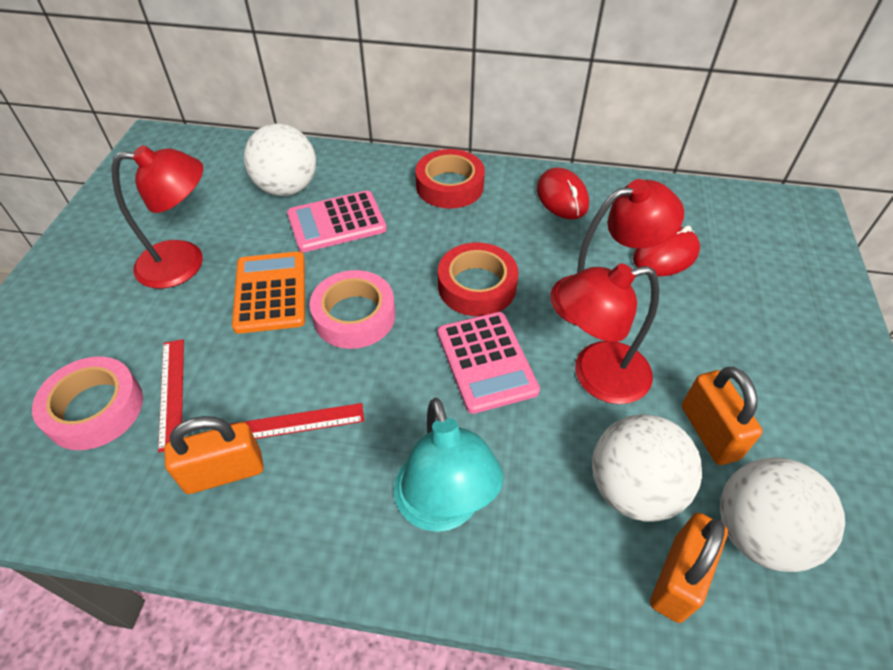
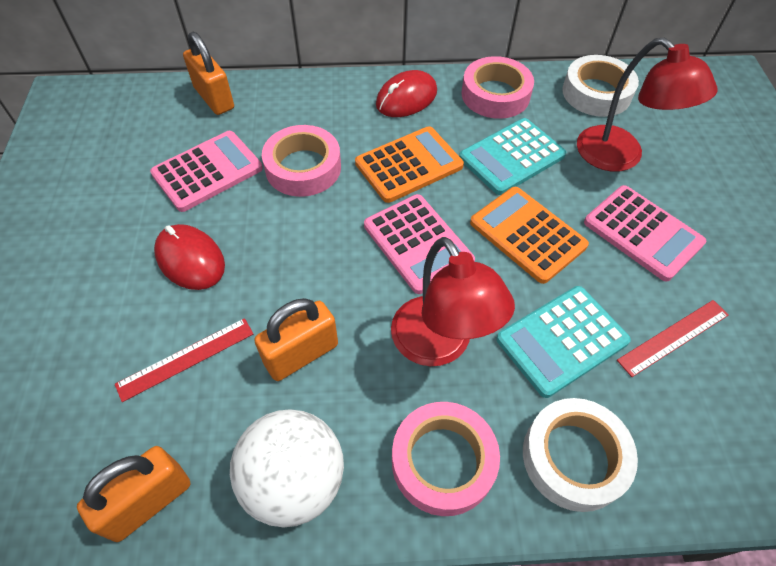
orange calculator: [232,251,305,334] = 1 -> [355,126,464,203] [470,187,589,284] = 2
pink calculator: [287,191,387,252] [438,312,540,414] = 2 -> [150,131,263,212] [364,194,475,294] [584,185,706,282] = 3
pink tape: [32,357,143,450] [309,270,395,349] = 2 -> [262,125,341,197] [392,402,500,516] [462,56,534,119] = 3
red lamp: [111,145,203,288] [550,179,684,325] [558,263,659,404] = 3 -> [391,237,515,366] [577,37,717,172] = 2
red tape: [415,149,485,209] [438,242,518,316] = 2 -> none = 0
turquoise calculator: none = 0 -> [459,118,566,195] [496,286,631,398] = 2
turquoise lamp: [394,398,503,532] = 1 -> none = 0
white ball: [244,123,316,196] [592,415,702,521] [720,457,845,572] = 3 -> [230,409,344,527] = 1
white tape: none = 0 -> [523,398,638,512] [562,55,639,117] = 2

